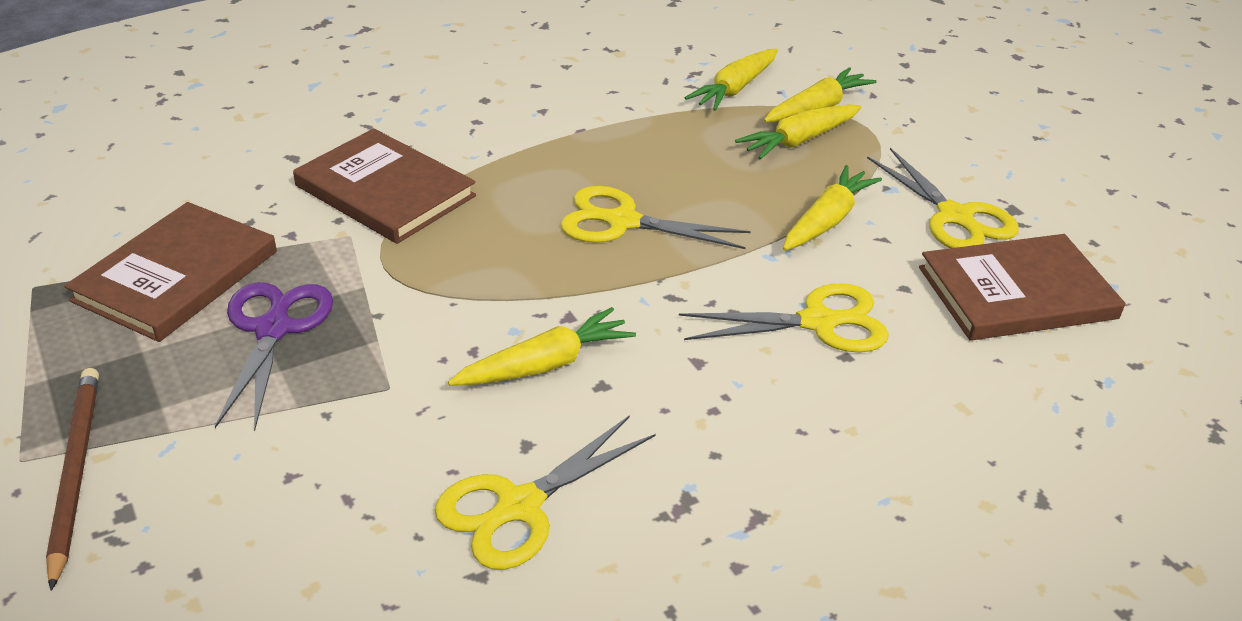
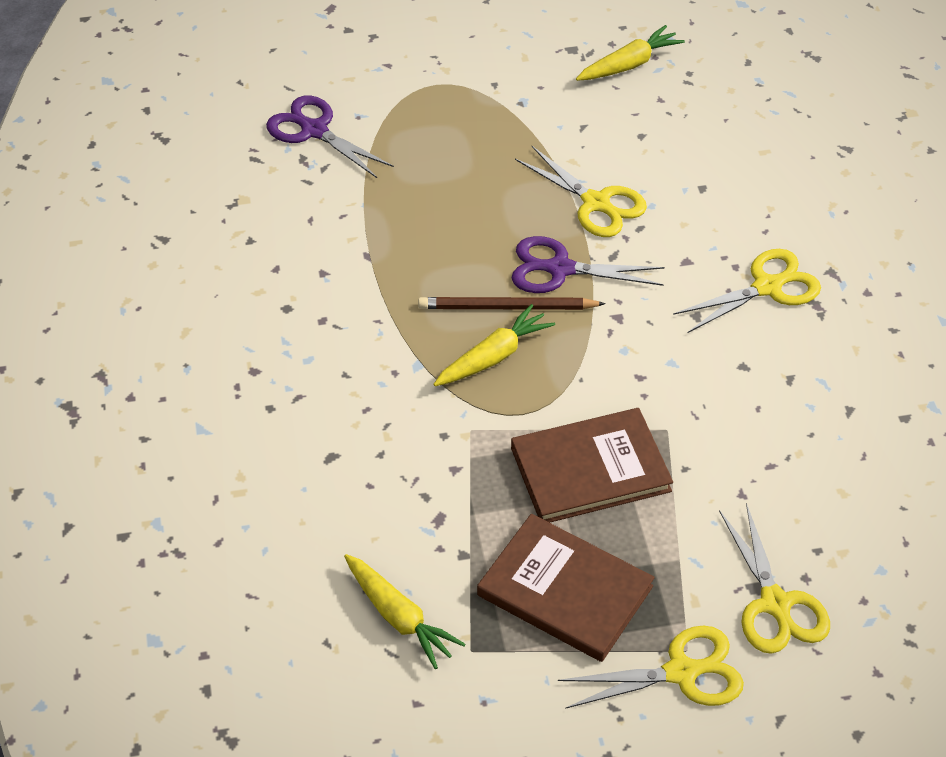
brown book: [64,202,277,342] [293,128,476,244] [919,234,1125,341] = 3 -> [477,514,655,662] [511,408,673,523] = 2
purple scissors: [215,282,333,431] = 1 -> [266,95,394,178] [512,236,665,293] = 2
yellow carrot: [448,307,636,385] [685,49,778,111] [735,104,862,160] [764,67,877,122] [783,165,882,250] = 5 -> [344,554,465,669] [433,304,555,386] [576,25,685,81] = 3

